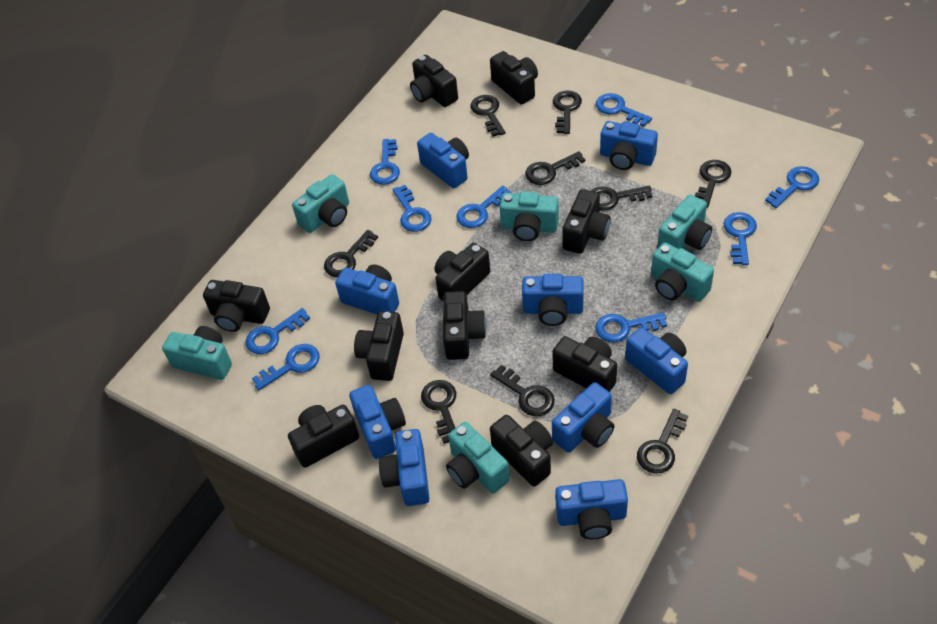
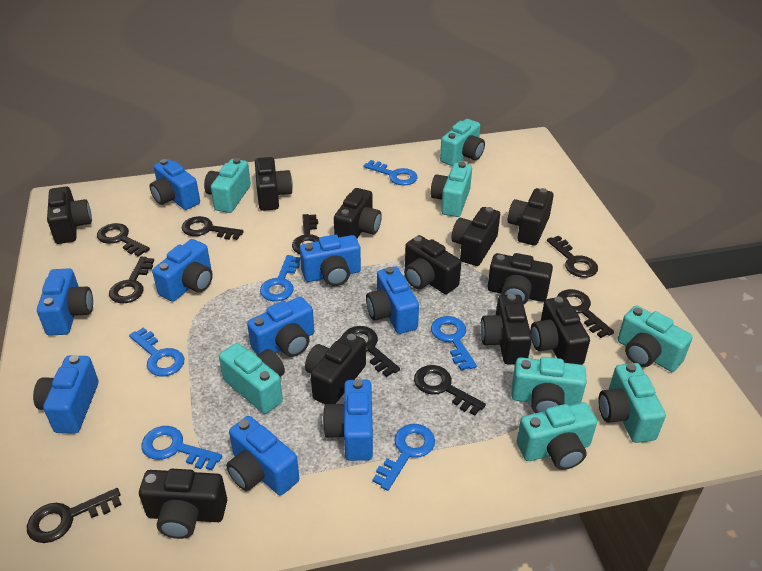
black camera: [203,280,270,332] [288,405,359,468] [354,311,404,381] [410,55,458,107] [435,243,490,301] [443,291,486,360] [490,51,538,105] [490,415,553,487] [552,336,617,392] [562,189,611,254] = 10 -> [47,187,92,244] [139,469,227,539] [255,157,293,211] [305,332,366,404] [334,188,382,238] [404,235,461,294] [451,207,500,266] [480,294,532,365] [488,253,553,305] [508,188,554,246] [531,297,590,365] = 11
blue key: [245,308,310,354] [252,344,320,390] [370,139,400,185] [392,185,432,232] [456,186,512,228] [595,313,667,342] [596,93,652,127] [723,212,757,265] [765,166,819,208] = 9 -> [129,327,184,377] [142,426,222,470] [260,255,300,301] [364,160,417,186] [373,424,435,491] [431,316,477,371] = 6
turquoise camera: [162,326,232,380] [292,174,349,233] [446,422,510,494] [500,191,559,241] [651,242,714,302] [657,194,712,250] = 6 -> [204,158,251,213] [219,343,285,414] [431,162,472,217] [440,119,485,166] [511,357,586,413] [517,402,597,470] [598,363,666,443] [617,305,693,372] = 8

